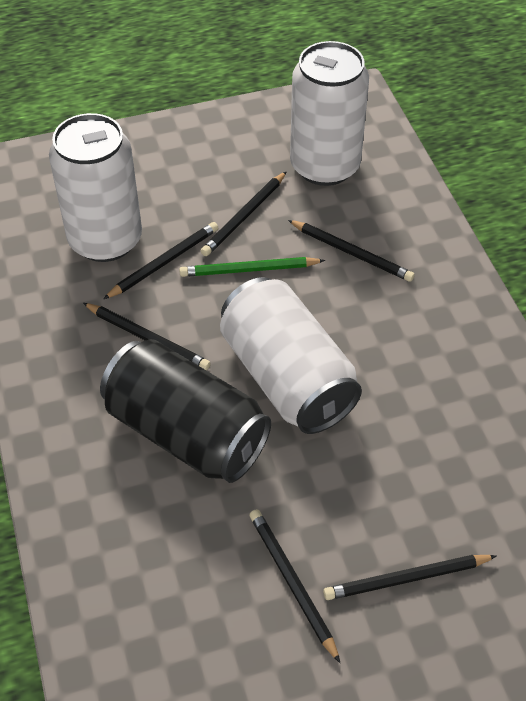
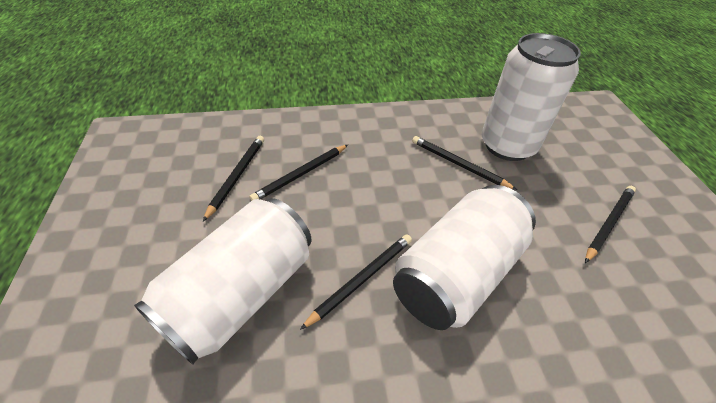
black can: [100,339,271,483] = 1 -> none = 0
black pencil: [83,303,211,370] [103,222,218,299] [201,171,287,256] [249,509,340,663] [288,220,415,282] [323,555,496,600] = 6 -> [203,136,264,221] [249,145,348,201] [300,234,412,330] [412,136,517,190] [585,186,636,263] = 5
green pencil: [179,257,325,277] = 1 -> none = 0

